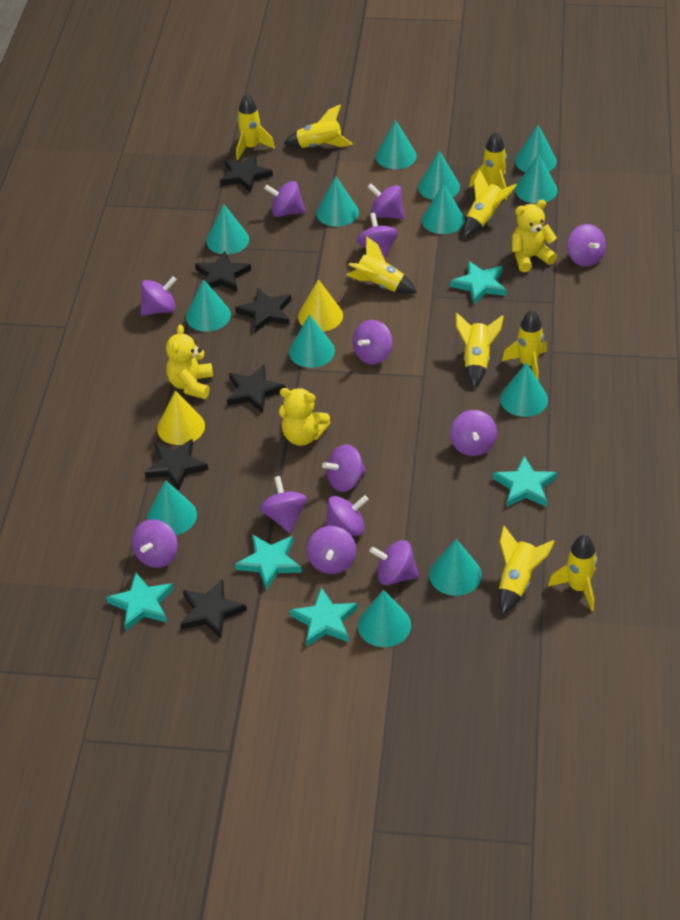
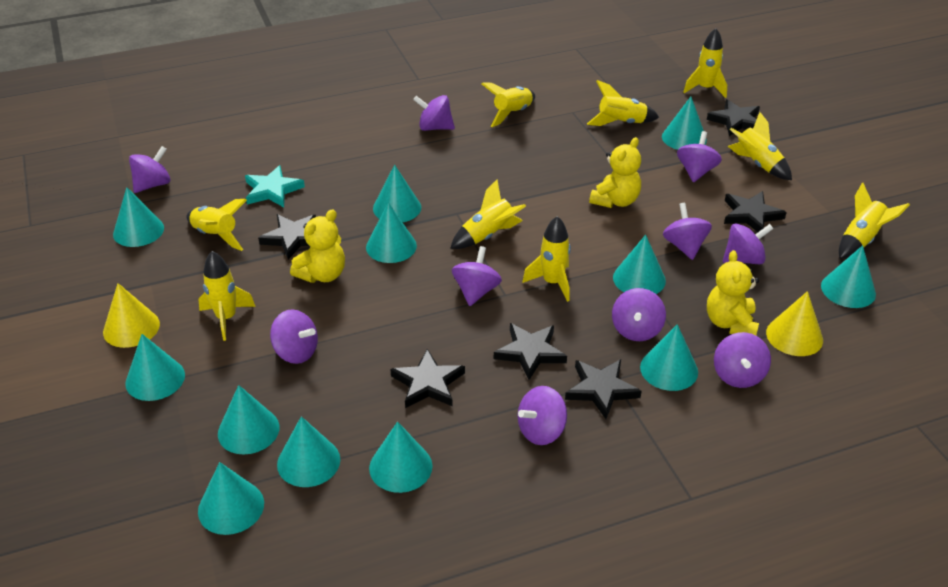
purple spinning top: [132,519,178,568] [140,277,177,316] [260,476,307,533] [264,181,306,217] [307,526,356,574] [322,444,366,492] [325,495,369,536] [353,320,392,364] [357,213,398,259] [368,183,405,219] [369,540,419,586] [450,410,497,456] [567,224,606,267] = 13 -> [129,146,170,193] [270,309,318,364] [413,95,455,131] [452,246,502,306] [518,386,567,445] [612,288,666,341] [663,203,712,260] [677,131,722,182] [714,332,771,388] [723,224,774,264] = 10
turquoise cone: [147,480,197,535] [186,279,231,332] [206,204,249,255] [289,315,335,368] [316,176,359,227] [358,590,411,647] [376,120,417,169] [418,150,460,200] [422,183,465,234] [429,539,482,596] [500,362,548,417] [515,125,557,172] [515,153,558,204] = 13 -> [113,187,164,247] [125,334,185,401] [198,462,264,535] [218,385,279,454] [277,416,340,487] [366,202,417,263] [369,422,433,493] [373,164,421,222] [613,235,666,294] [640,324,698,391] [662,97,707,150] [821,245,876,308] = 12
turquoise star: [106,572,173,631] [235,534,302,590] [290,587,358,647] [450,261,507,305] [493,456,557,507] = 5 -> [245,165,305,207] = 1

